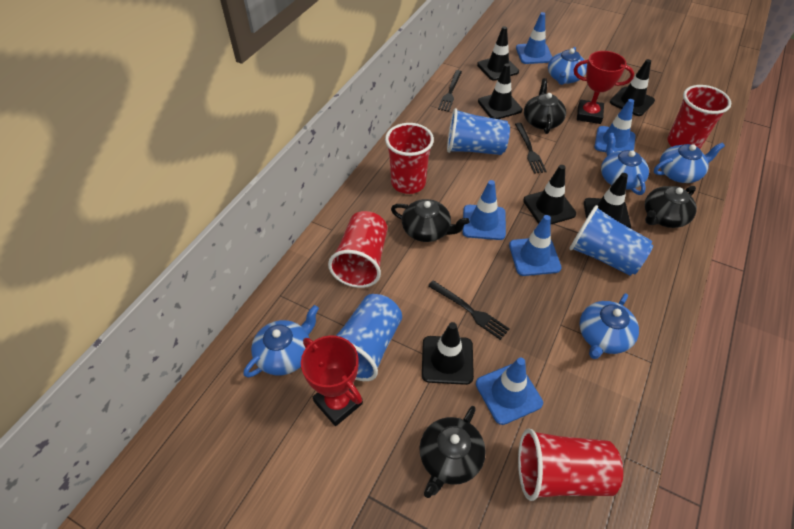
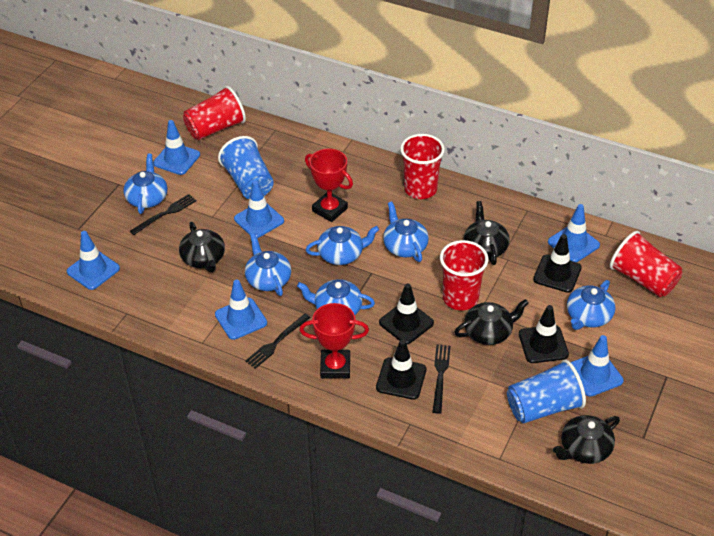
black traffic cone: [422,322,474,385] [477,26,519,81] [478,63,522,119] [523,165,576,224] [584,173,631,229] [610,59,655,116] = 6 -> [376,340,426,400] [379,283,434,344] [519,305,569,363] [533,234,582,293] = 4
blue cup: [336,294,402,381] [447,108,510,155] [569,205,653,276] = 3 -> [218,136,274,199] [507,360,586,423] = 2
blue teapot: [244,305,319,378] [548,47,587,85] [579,293,639,359] [601,133,649,195] [654,143,725,183] = 5 -> [123,154,167,214] [245,233,291,296] [297,279,375,315] [306,226,379,265] [383,202,429,262] [567,280,615,330] = 6
blue traffic cone: [462,180,506,240] [476,358,543,425] [509,215,561,276] [516,12,552,64] [594,99,635,152] = 5 -> [67,231,120,290] [153,120,200,175] [215,279,267,340] [234,181,284,238] [548,204,600,262] [571,335,624,397] = 6

